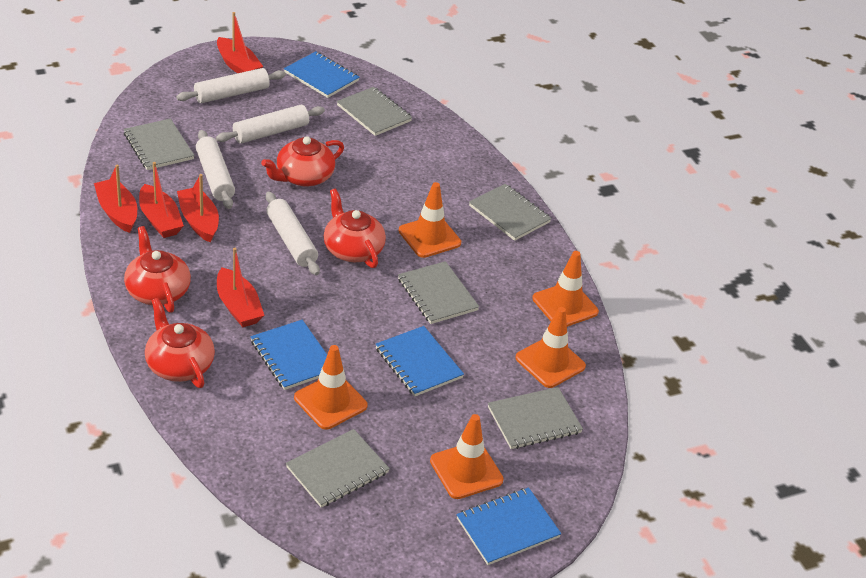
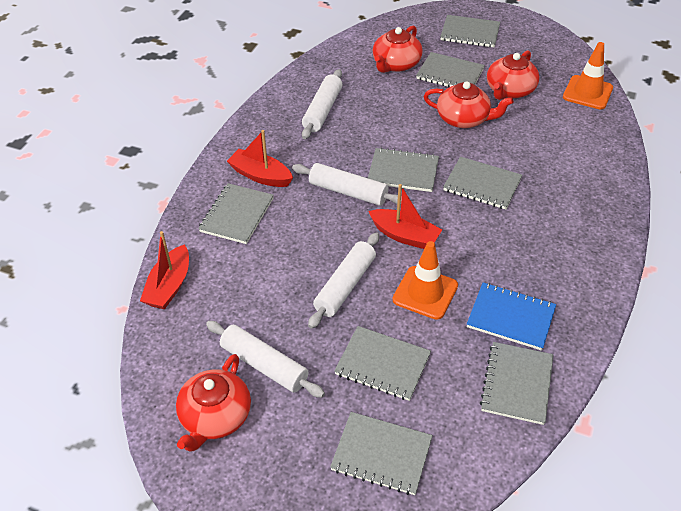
blue notebook: [251,320,327,390] [284,51,360,98] [376,326,464,397] [457,487,562,565] = 4 -> [467,282,556,351] = 1
grey notebook: [124,118,195,170] [286,429,390,508] [337,87,412,136] [398,261,479,324] [469,184,552,241] [488,387,583,449] = 6 -> [198,183,274,244] [330,412,433,495] [334,326,431,401] [368,147,439,192] [416,52,485,87] [440,15,500,47] [443,156,522,209] [480,342,553,425] = 8
orange traffic cone: [294,345,368,430] [399,182,461,258] [430,414,504,499] [515,307,586,388] [532,251,599,327] = 5 -> [392,241,458,320] [563,42,613,109] = 2
red boat: [94,164,137,233] [139,162,184,238] [177,174,219,242] [217,12,263,73] [217,248,264,327] = 5 -> [140,231,189,309] [227,130,293,187] [368,184,442,249] = 3

